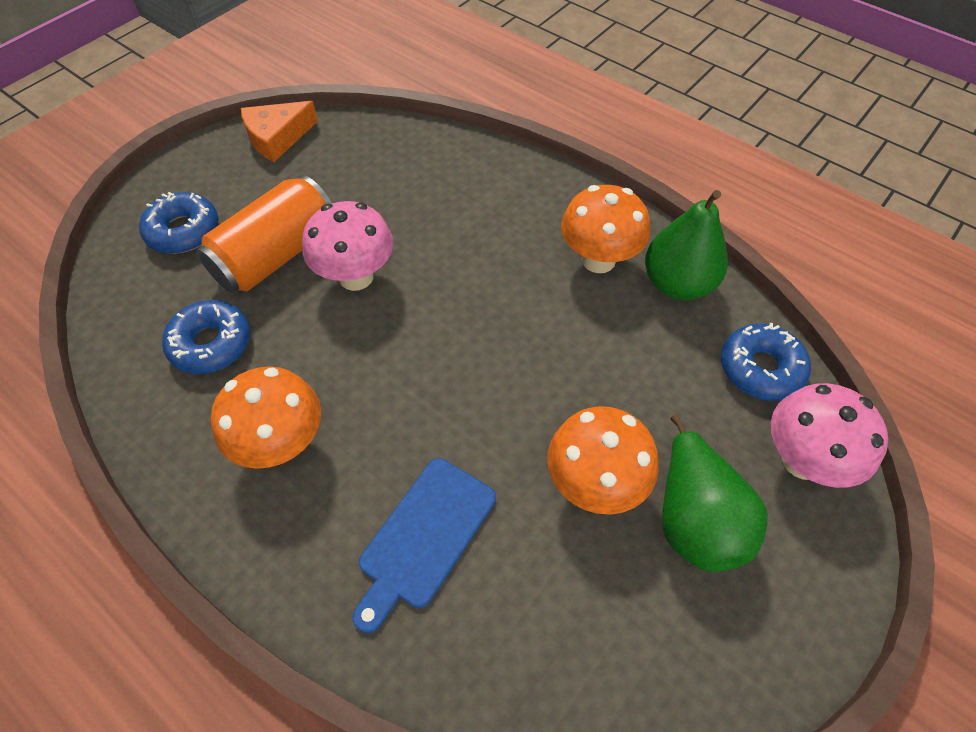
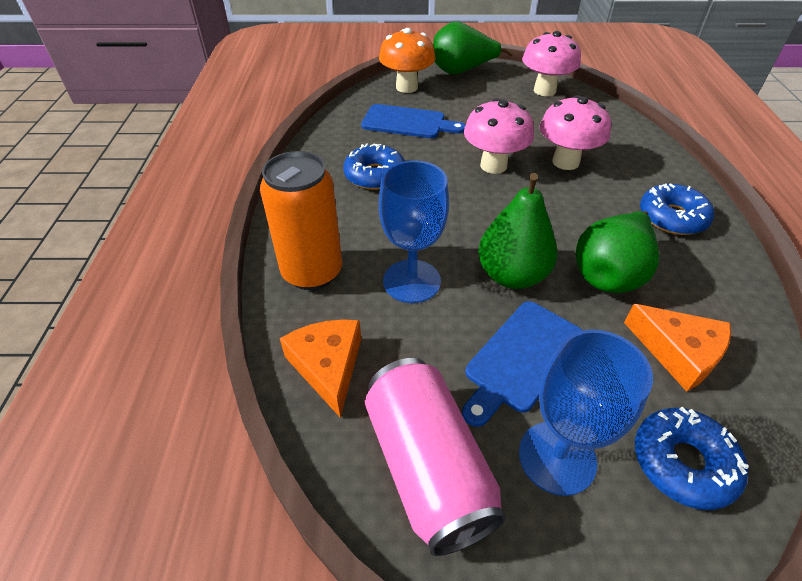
blue cutting board: [352,458,496,633] = 1 -> [361,104,465,138] [462,301,582,427] = 2
blue goblet: none = 0 -> [379,160,449,303] [519,329,653,496] = 2
green pear: [645,190,728,300] [662,414,768,572] = 2 -> [433,21,513,74] [478,173,557,289] [576,211,659,293] = 3
orange cheese: [241,101,318,162] = 1 -> [280,319,361,418] [624,304,731,392] = 2
orange mushroom: [211,367,321,469] [547,406,659,515] [561,185,650,273] = 3 -> [379,28,436,93] = 1
pink can: none = 0 -> [365,358,506,556] = 1
pink mushroom: [302,201,393,291] [771,383,888,488] = 2 -> [464,98,534,174] [522,31,581,96] [540,95,611,170] = 3

